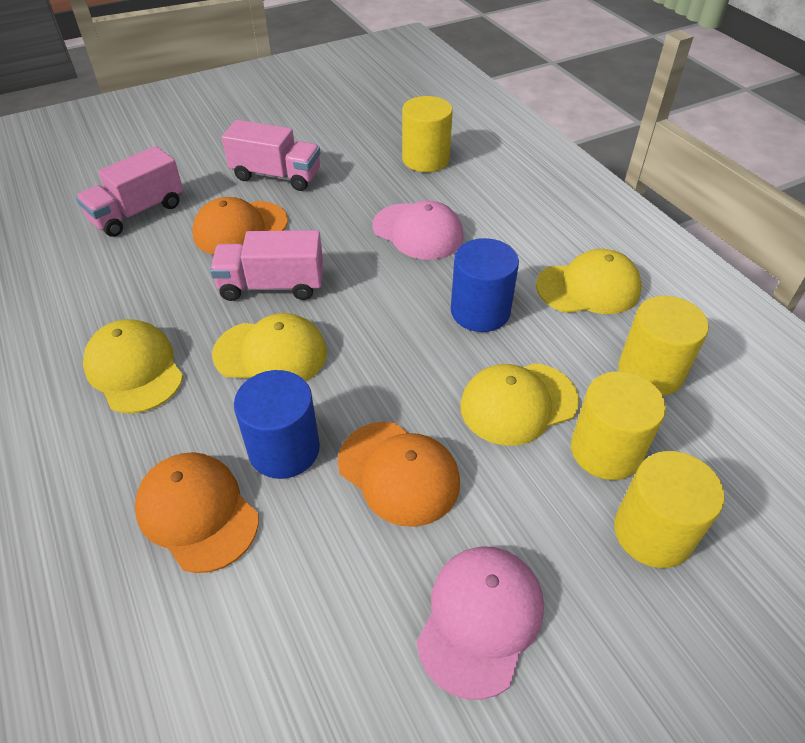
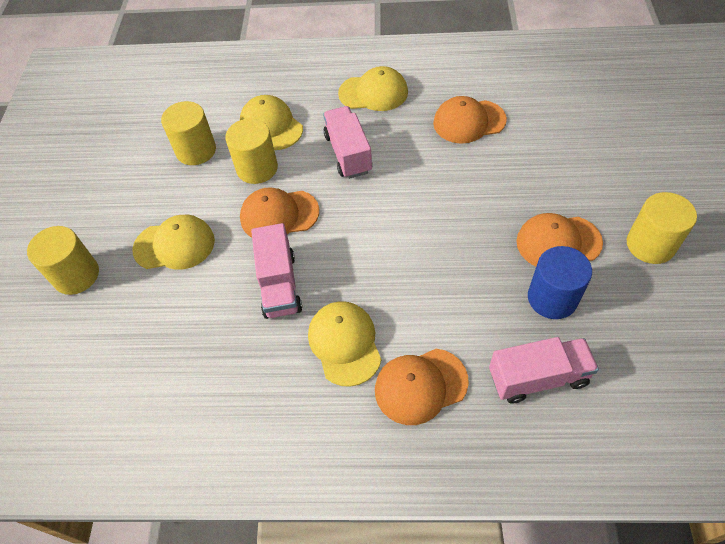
blue cylinder: [234,370,320,479] [451,238,519,332] = 2 -> [528,246,592,319] = 1
orange cap: [135,452,259,573] [192,197,288,255] [338,422,460,527] = 3 -> [240,188,319,237] [375,349,469,425] [433,96,507,144] [517,213,603,266] = 4
pink cap: [373,201,464,260] [417,546,544,700] = 2 -> none = 0

